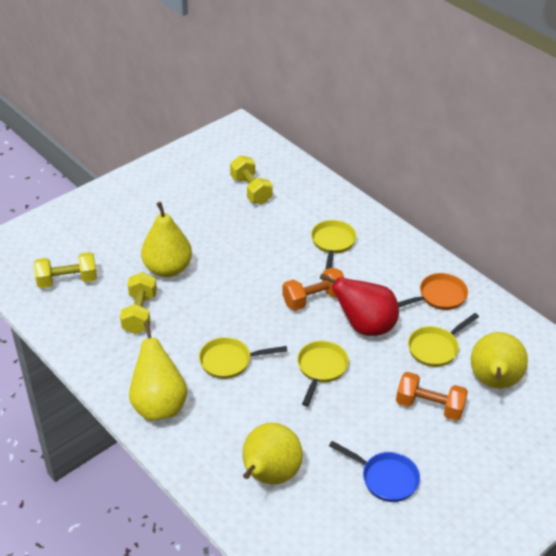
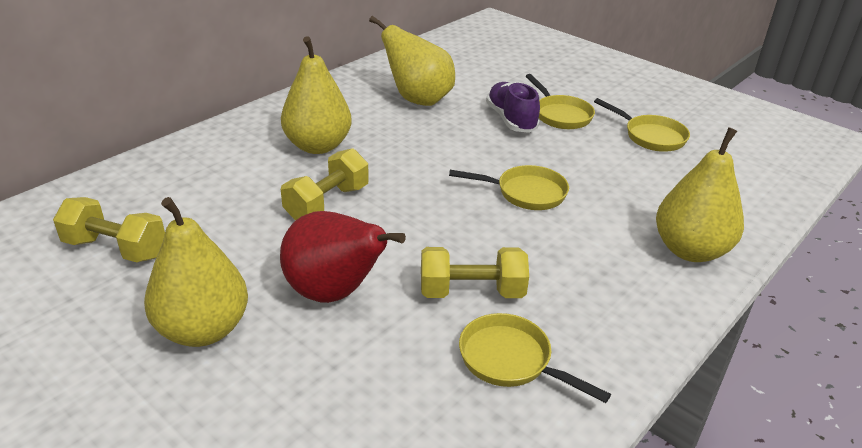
blue pan: [329,441,420,502] = 1 -> none = 0
orange dumbbell: [282,267,344,311] [396,372,468,421] = 2 -> none = 0
orange pan: [398,273,468,310] = 1 -> none = 0
purple shoe: none = 0 -> [486,82,540,133] = 1

